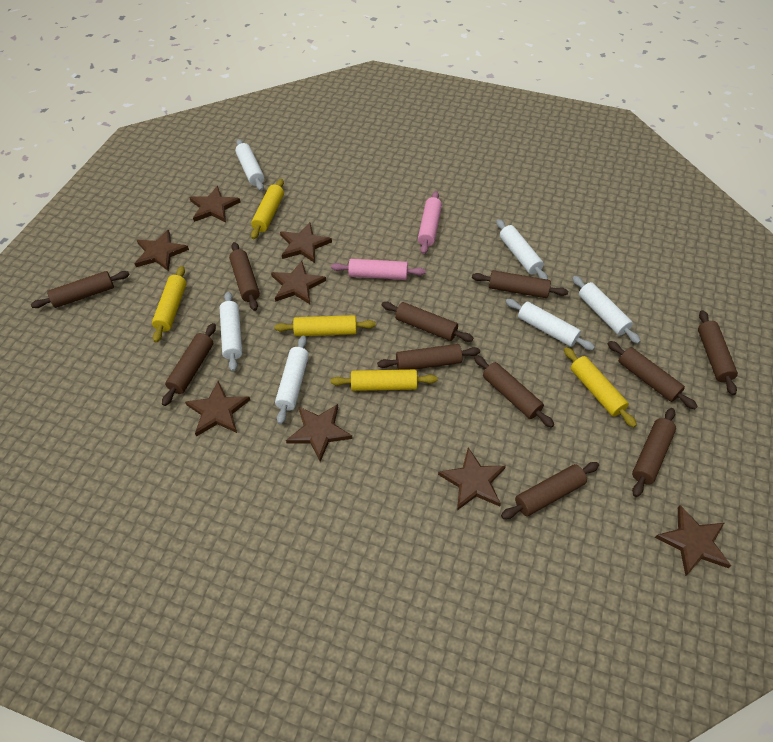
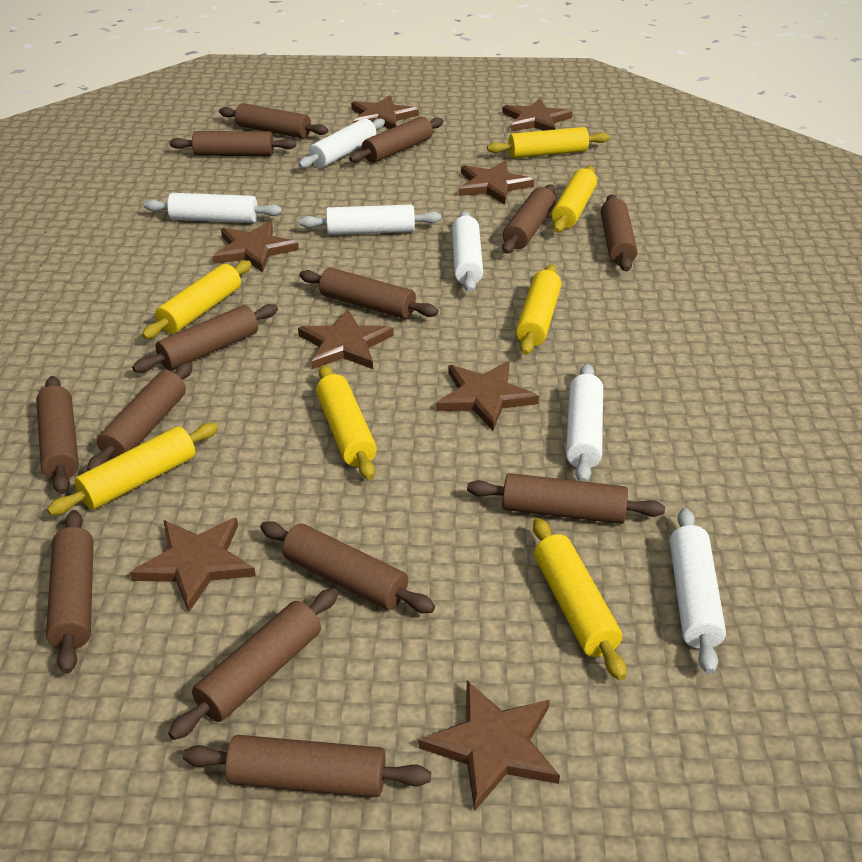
brown rolling pin: [31,271,130,308] [162,323,216,406] [229,242,260,311] [377,344,480,370] [381,302,473,342] [472,270,568,298] [474,355,554,428] [501,462,599,519] [608,341,698,409] [632,408,676,497] [698,310,738,395] = 11 -> [36,376,79,494] [46,510,93,674] [87,362,192,471] [132,304,278,373] [168,588,338,740] [170,131,296,156] [183,735,431,797] [219,103,328,139] [260,521,435,613] [299,268,438,319] [349,117,443,163] [467,473,665,524] [502,184,555,253] [601,194,637,272] = 14
pink rolling pin: [331,259,426,280] [418,191,442,254] = 2 -> none = 0
yellow rolling pin: [152,266,186,343] [251,179,284,239] [274,315,376,336] [331,369,437,391] [564,347,637,427] = 5 -> [47,423,218,515] [142,260,251,339] [316,365,377,480] [487,127,609,158] [516,264,561,355] [533,518,626,680] [551,166,597,233] = 7

